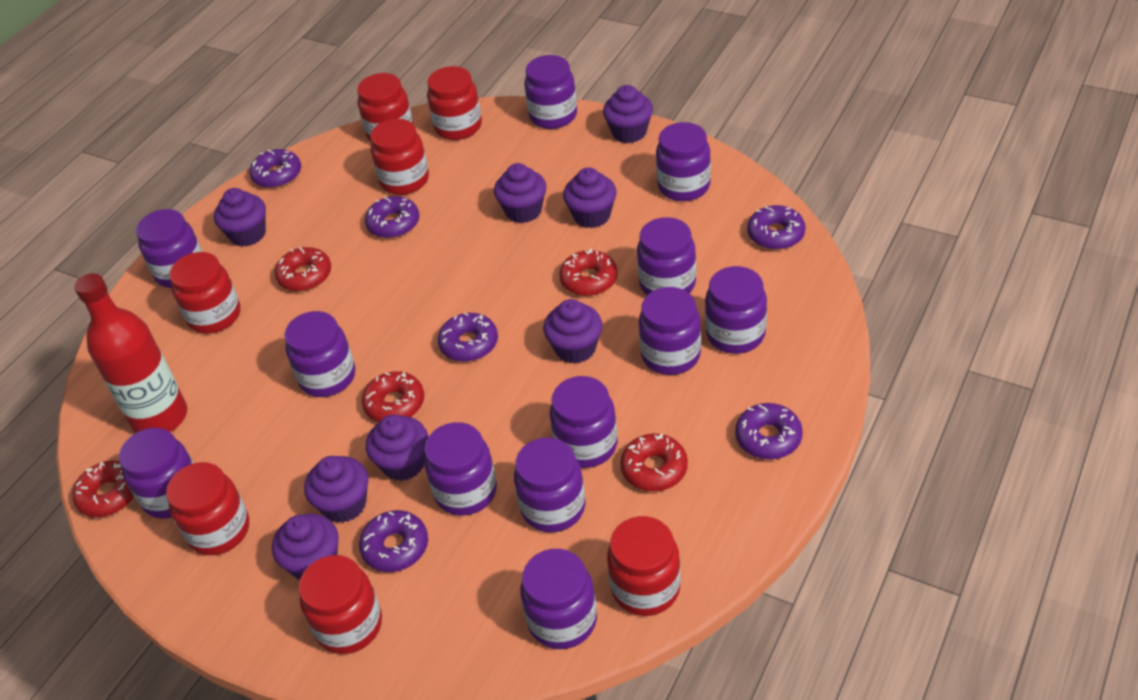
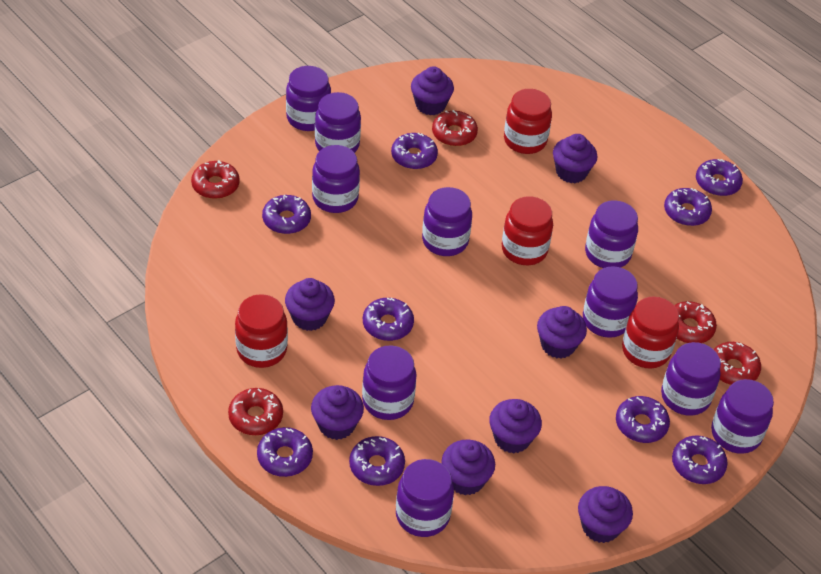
purple donut: [249,149,301,188] [359,510,428,572] [365,196,419,238] [438,313,498,362] [735,403,803,459] [747,205,806,250] = 6 -> [257,427,313,477] [262,195,311,234] [349,436,405,486] [363,298,414,341] [391,133,438,169] [616,396,670,443] [664,188,712,226] [672,435,727,484] [696,159,743,196] = 9
purple jar: [119,428,194,519] [136,209,202,288] [284,311,355,397] [424,422,497,516] [514,438,585,533] [520,549,597,649] [524,55,577,129] [550,376,618,468] [637,217,696,295] [639,287,701,375] [656,122,711,201] [705,266,767,354] = 12 -> [286,66,331,131] [312,145,360,213] [315,92,361,153] [362,345,417,420] [396,459,454,537] [422,187,472,256] [583,266,638,338] [585,200,638,268] [661,342,721,416] [711,379,774,454] = 10
red bottle: [74,273,187,433] = 1 -> none = 0
red jar: [166,462,249,555] [169,252,240,334] [298,555,382,654] [357,73,414,143] [370,119,429,195] [427,66,482,140] [607,516,681,616] = 7 -> [235,294,288,368] [502,196,553,265] [504,89,552,154] [622,296,679,368] = 4

